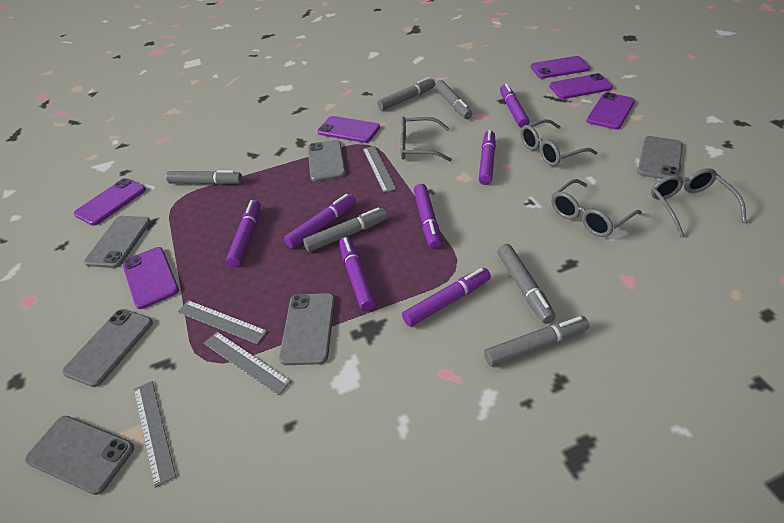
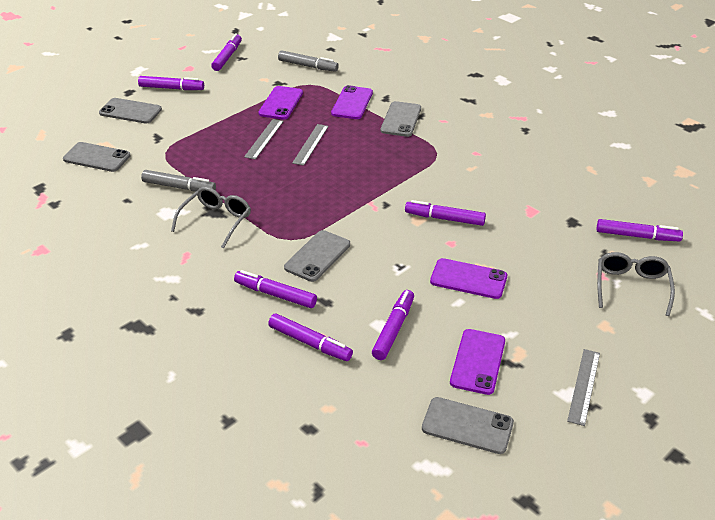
grey glasses: [400,116,452,162] [521,119,598,166] [551,179,642,237] [651,168,747,237] = 4 -> [171,187,251,249] [597,252,675,316] = 2
grey marker: [166,170,242,185] [303,207,387,252] [377,77,435,111] [435,80,472,119] [484,316,589,367] [497,244,556,324] = 6 -> [141,170,216,192] [278,50,339,72] = 2
grey phone: [25,416,134,495] [62,309,153,387] [84,216,151,268] [279,293,335,365] [308,140,346,182] [637,136,683,179] = 6 -> [63,142,131,172] [99,98,162,124] [284,230,350,282] [381,101,421,137] [422,397,514,454] = 5
grey ruler: [134,381,176,488] [177,300,268,344] [204,332,291,396] [363,146,397,193] = 4 -> [244,119,284,160] [292,124,329,166] [567,349,600,426] = 3
purple phone: [74,178,146,226] [122,247,179,309] [317,116,380,143] [531,56,590,79] [549,73,613,99] [586,92,635,129] = 6 -> [258,86,303,120] [331,85,373,119] [430,258,507,299] [450,329,505,395] = 4

